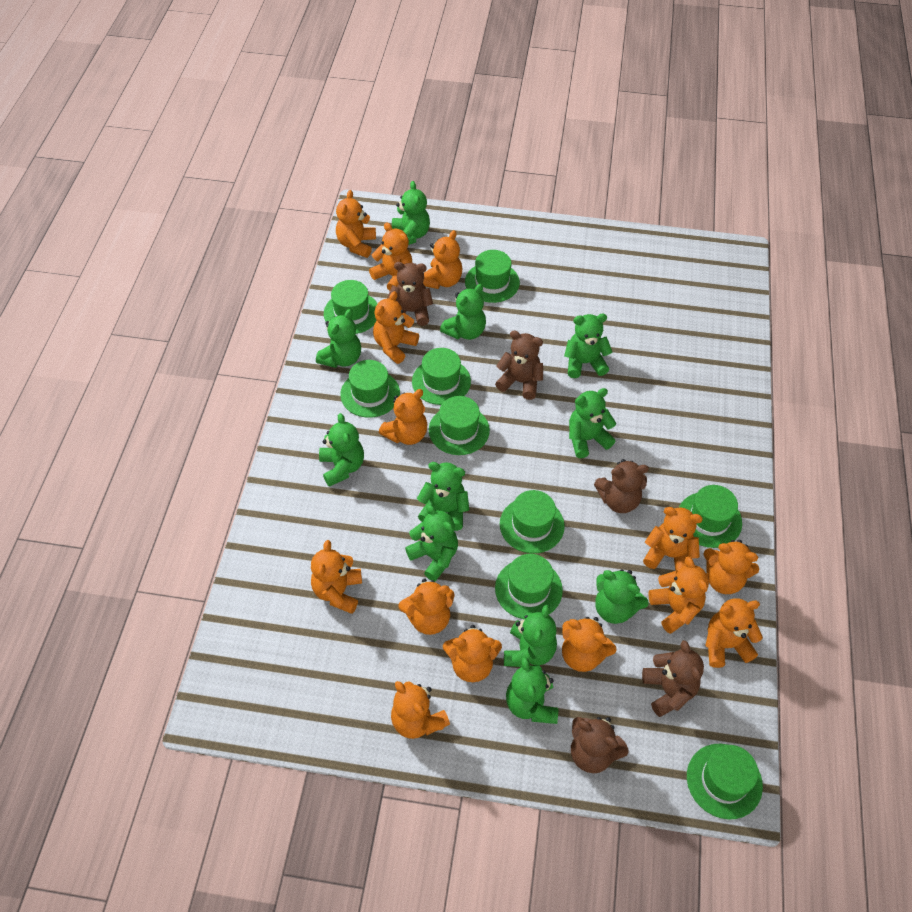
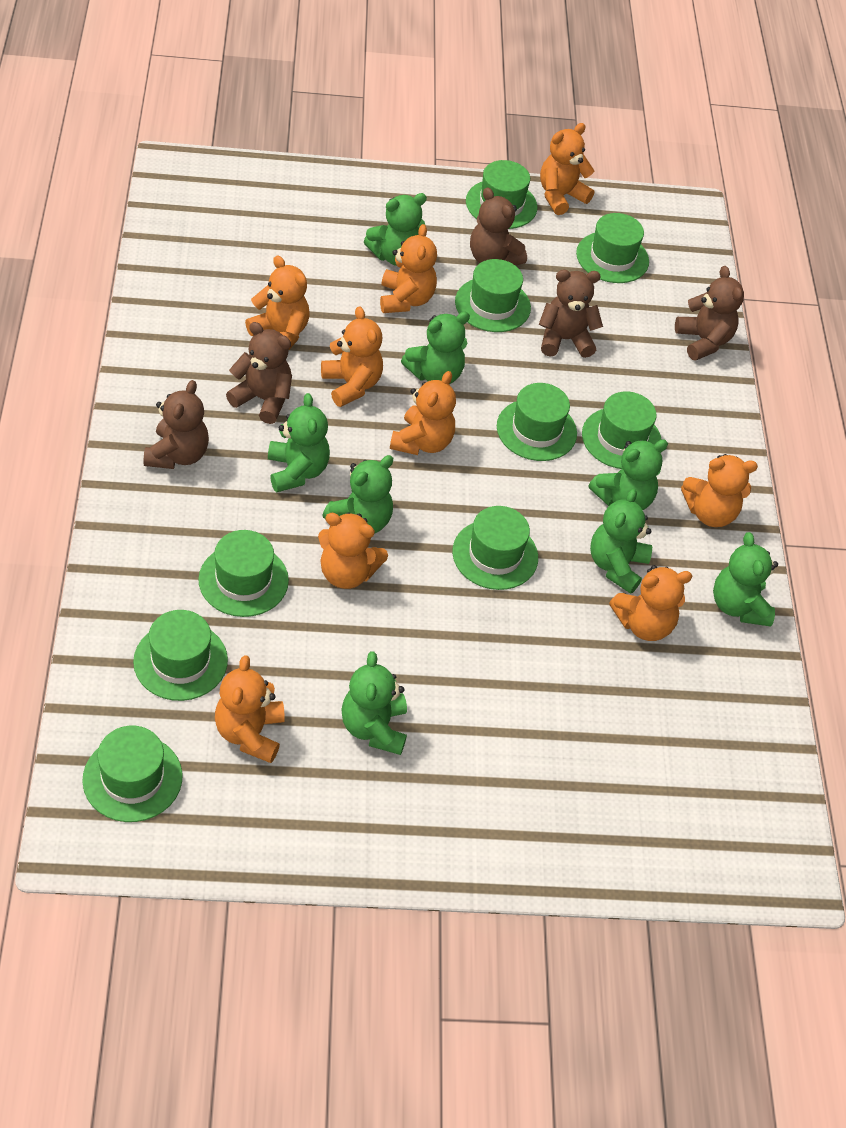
green teddy bear: [316,309,361,368] [319,413,364,487] [392,181,430,245] [405,505,458,581] [417,462,469,531] [440,284,486,340] [504,605,557,667] [506,657,558,724] [564,314,612,378] [569,388,616,458] [595,569,649,624] = 11 -> [268,393,330,492] [322,455,393,533] [341,651,407,755] [364,193,427,266] [401,312,470,384] [589,439,668,510] [590,489,652,594] [713,532,778,626] = 8
orange teddy bear: [311,540,362,614] [336,190,376,258] [369,223,412,291] [373,291,419,364] [379,389,428,445] [391,681,450,739] [398,578,455,635] [423,230,462,289] [443,625,502,682] [562,617,616,672] [643,507,703,571] [649,557,709,634] [703,540,759,594] [705,599,763,668] = 14 -> [215,655,285,763] [245,255,309,349] [318,513,388,589] [321,306,383,407] [380,224,437,313] [390,371,456,455] [540,123,595,215] [609,565,692,641] [681,454,758,527] = 9

